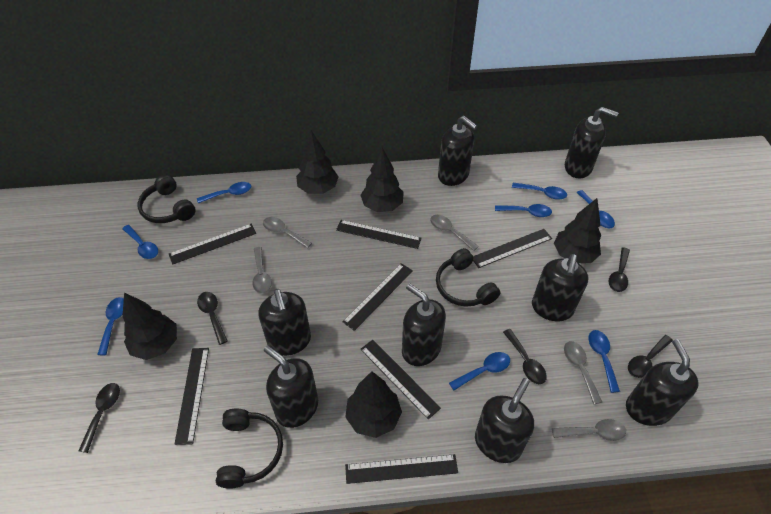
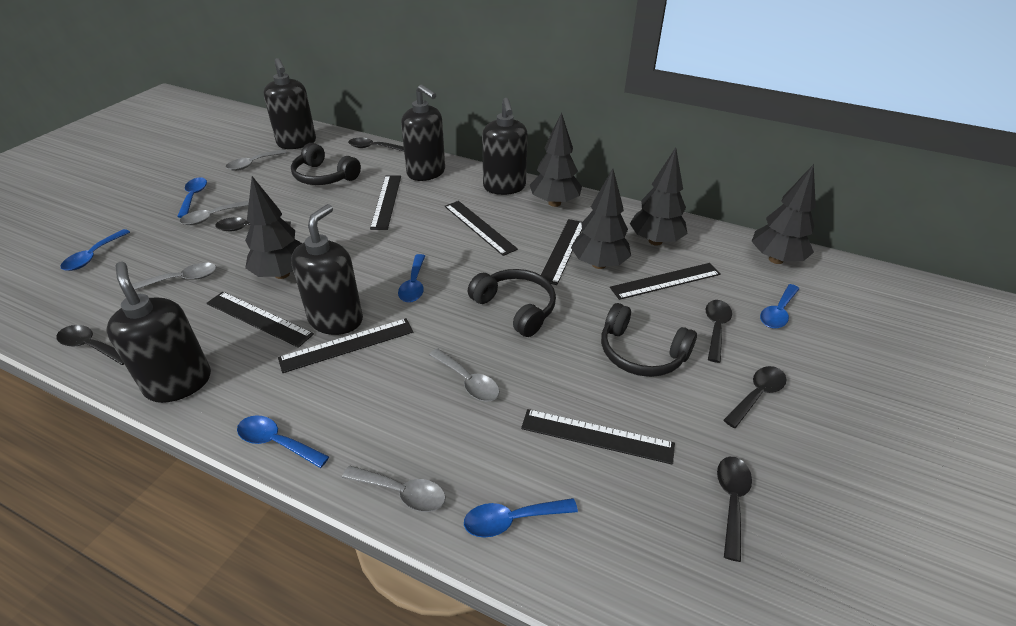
black soap dispenser: [258,289,311,356] [264,346,318,428] [402,283,446,366] [438,116,477,186] [475,378,534,463] [532,254,588,321] [565,107,619,179] [626,339,698,426] = 8 -> [106,262,211,403] [264,58,316,149] [291,204,363,335] [401,84,445,181] [482,98,528,195] = 5
black spoon: [78,383,120,453] [197,292,228,345] [503,329,547,384] [609,247,630,292] [628,335,673,378] = 5 -> [57,325,124,365] [215,217,291,231] [348,138,404,152] [706,300,732,363] [717,457,752,562] [724,366,787,428] = 6
blue spoon: [97,297,124,355] [122,225,158,259] [197,182,251,204] [449,352,510,390] [495,204,552,217] [512,183,567,200] [576,190,615,228] [588,330,620,393] = 8 -> [60,229,130,271] [177,177,207,218] [237,415,329,468] [398,254,425,303] [464,498,578,538] [760,284,799,329] = 6

